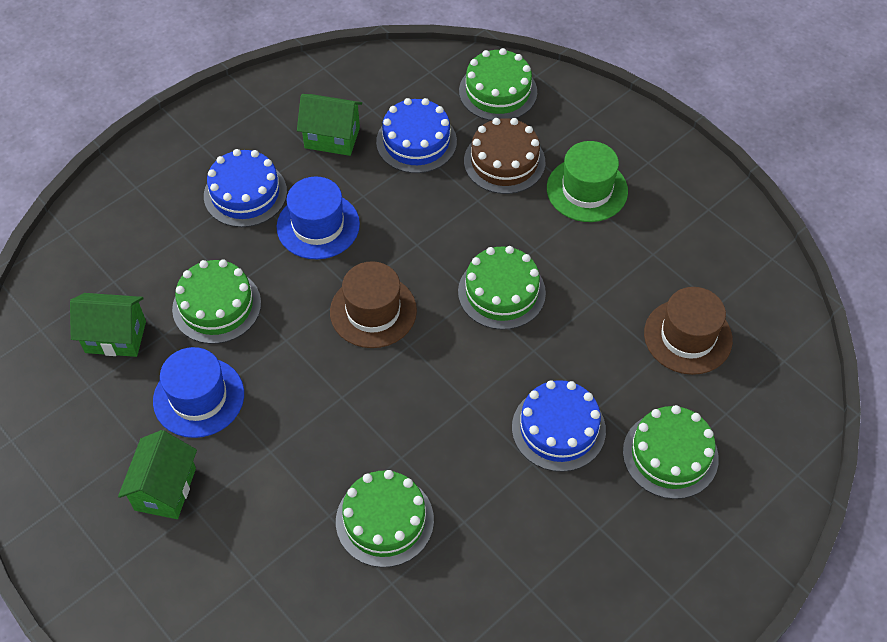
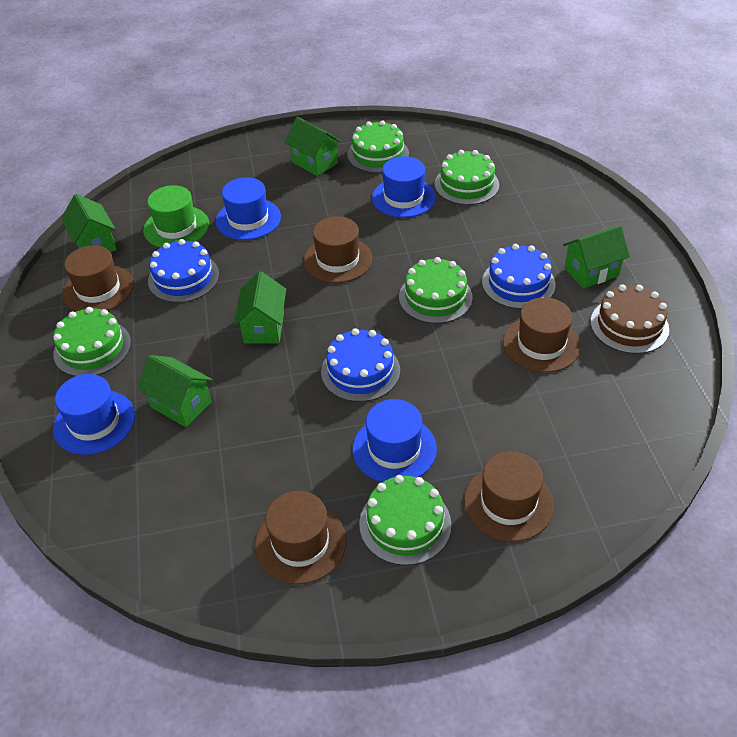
blue hat: [153,347,244,438] [277,177,360,259] = 2 -> [53,374,135,455] [216,177,281,240] [352,399,437,482] [372,156,436,218] = 4
brown hat: [330,261,417,348] [644,287,733,375] = 2 -> [62,245,134,311] [255,491,346,584] [304,216,372,283] [464,451,554,542] [503,297,581,373] = 5
green house: [70,293,146,357] [118,430,197,519] [297,94,362,156] = 3 -> [61,194,117,252] [137,355,212,427] [234,271,286,344] [285,117,341,176] [563,225,630,289] = 5

